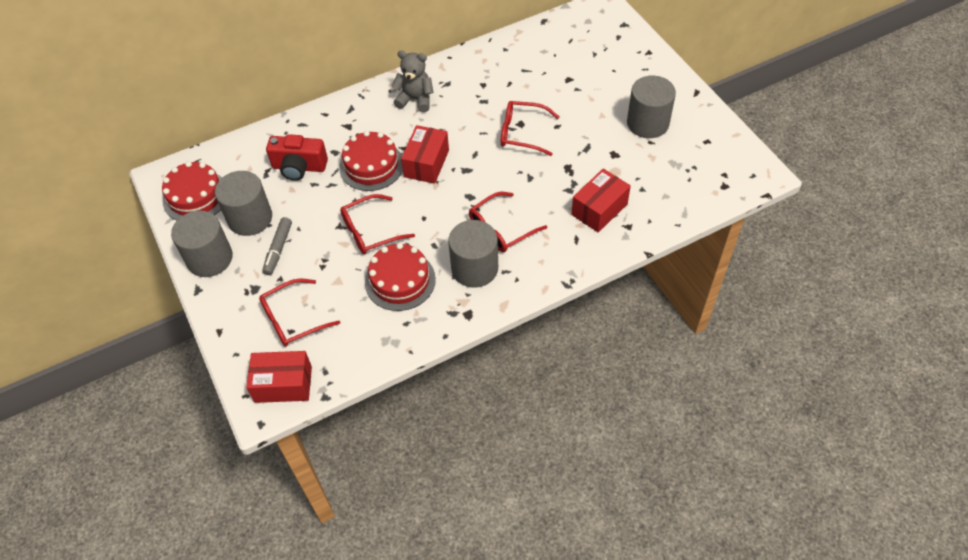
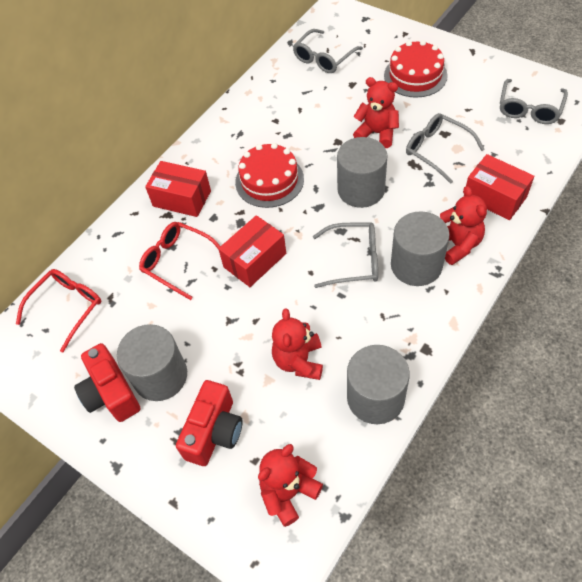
grey glasses: none = 0 -> [293,29,363,73] [313,222,378,288] [406,113,485,184] [500,79,568,124] = 4
grey marker: [262,217,292,275] = 1 -> none = 0
grey teddy bear: [391,51,433,112] = 1 -> none = 0
red cake: [162,161,222,221] [339,131,403,191] [365,243,436,311] = 3 -> [235,143,304,208] [384,40,448,98] = 2
red camera: [266,134,328,181] = 1 -> [74,343,140,422] [176,380,243,466] = 2
red glasses: [259,278,340,347] [340,194,415,254] [469,192,547,252] [501,101,559,156] = 4 -> [16,269,102,352] [139,222,220,300] = 2
red teddy bear: none = 0 -> [258,444,323,527] [272,308,323,380] [353,77,399,148] [440,186,487,265] = 4

